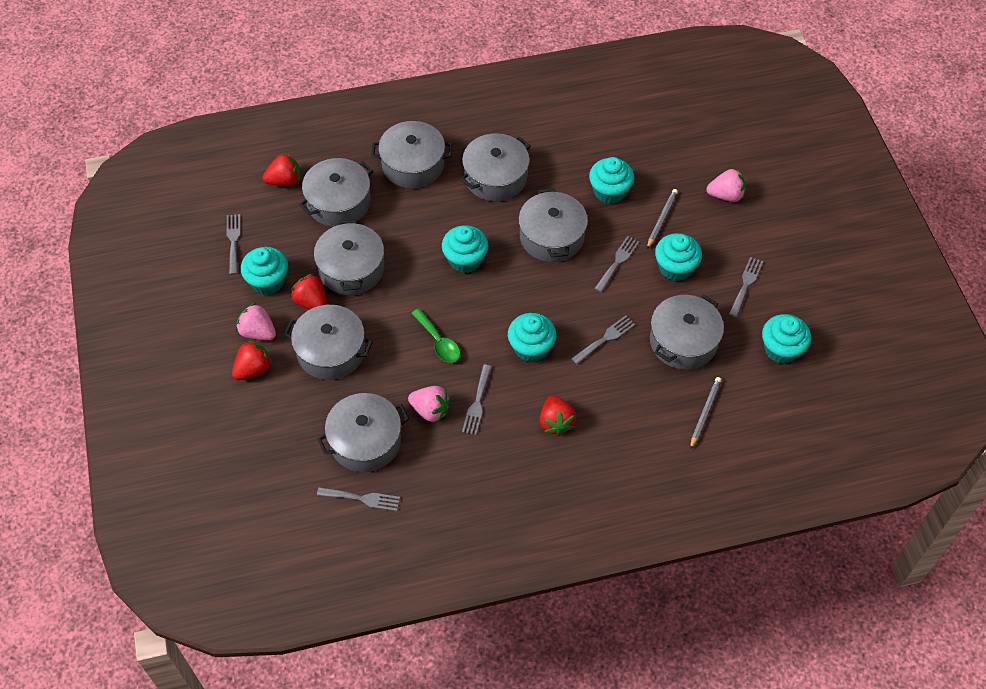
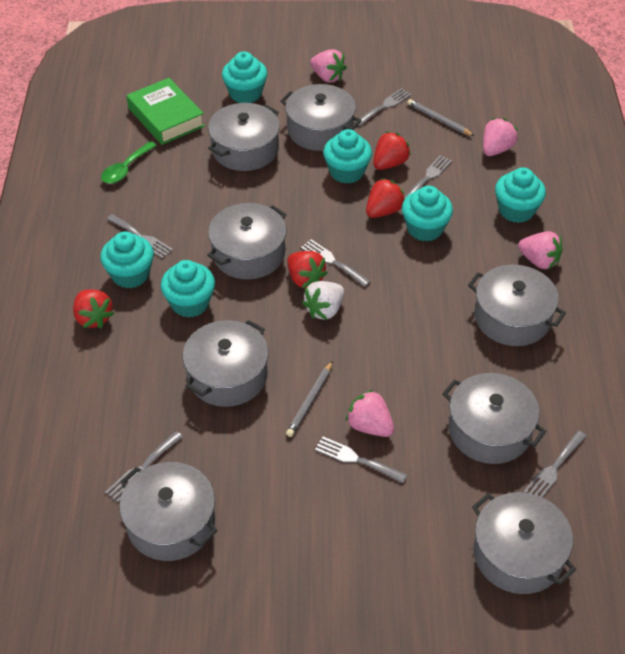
green book: none = 0 -> [126,78,205,145] = 1
grey fork: [227,214,241,275] [317,487,400,511] [462,365,492,435] [571,315,635,364] [594,236,639,292] [729,257,763,317] = 6 -> [105,431,183,502] [107,214,173,259] [301,239,371,287] [315,437,407,483] [354,88,411,126] [404,155,452,198] [524,430,587,498] = 7
pink strawberry: [236,303,276,340] [408,386,450,423] [706,169,746,202] = 3 -> [310,49,347,83] [346,389,394,437] [483,118,518,156] [518,231,563,269] = 4
white strawberry: none = 0 -> [302,281,344,320] = 1

